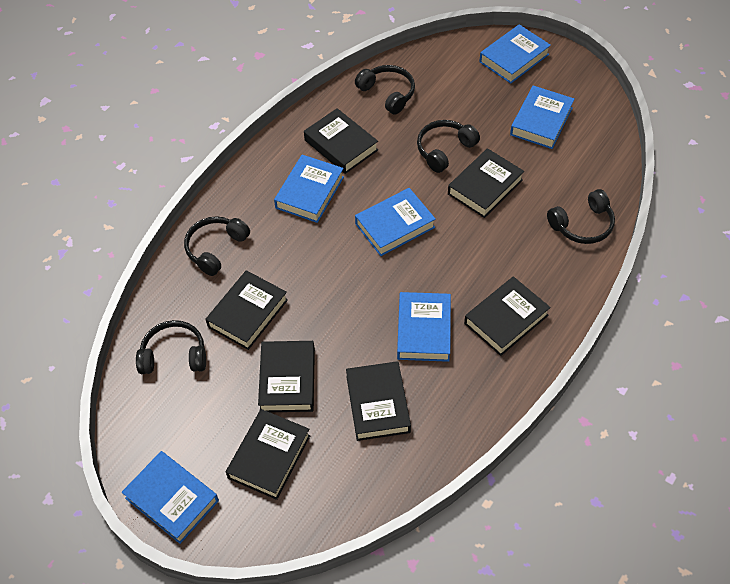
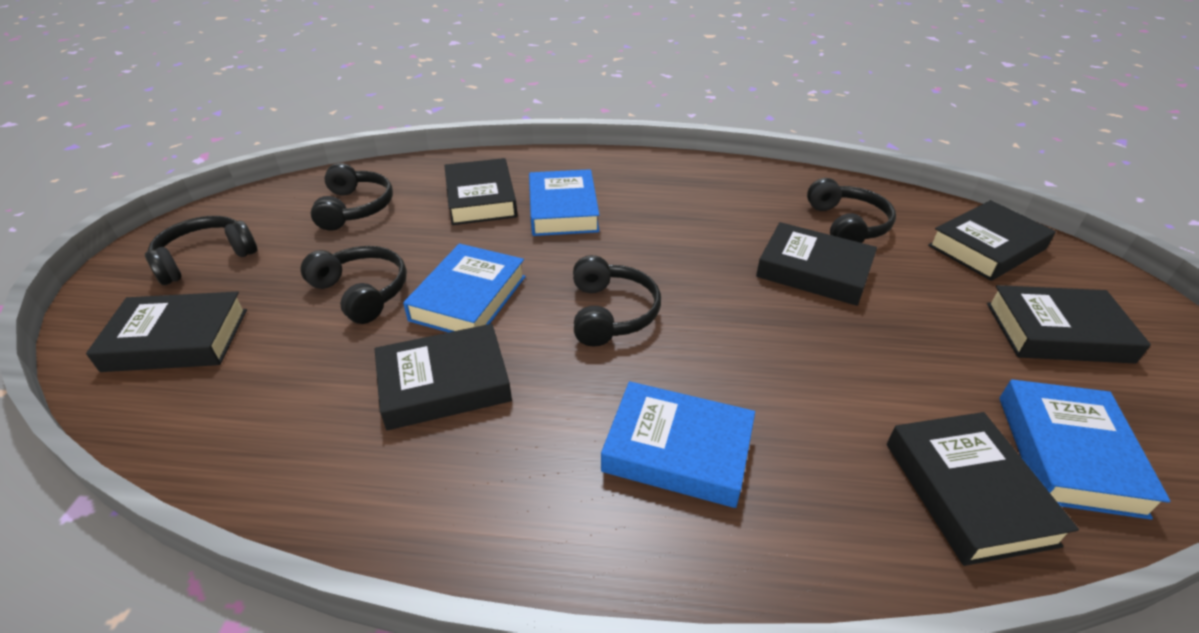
blue book: [122,451,219,544] [274,155,344,223] [355,188,436,256] [397,292,451,362] [479,24,551,84] [510,86,574,149] = 6 -> [403,244,526,333] [529,169,599,236] [601,381,755,508] [999,379,1171,520] = 4

